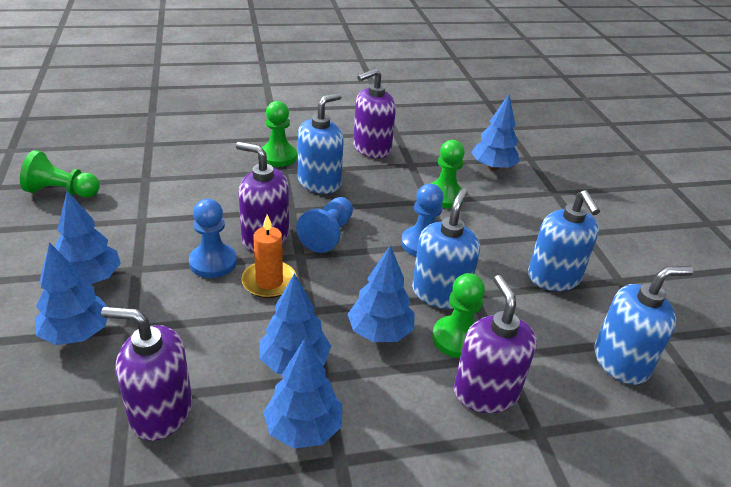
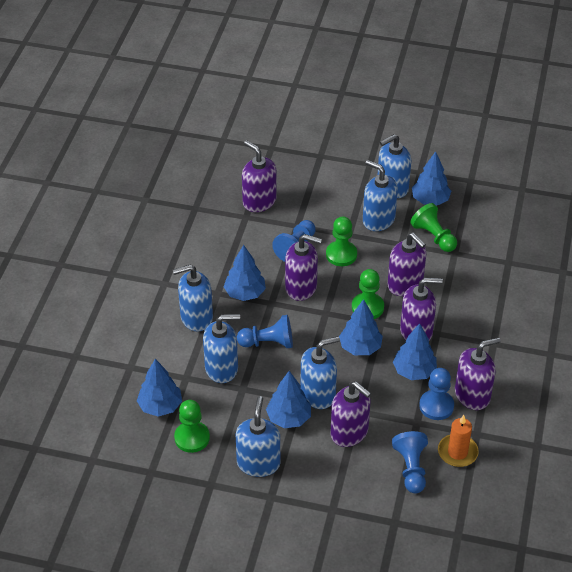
blue pawn: [189,199,237,278] [296,197,353,253] [401,184,444,257] = 3 -> [237,315,293,348] [272,220,316,262] [392,431,428,494] [419,368,454,420] = 4
blue soap dispenser: [298,93,344,194] [412,188,480,309] [528,190,600,291] [594,266,693,385] = 4 -> [173,265,213,332] [203,314,240,383] [236,396,280,477] [300,336,340,409] [363,160,398,231] [378,134,411,198] = 6
purple soap dispenser: [101,307,192,441] [236,142,289,252] [353,68,396,158] [454,275,537,413] = 4 -> [242,141,277,212] [285,234,322,301] [330,381,371,447] [388,233,426,296] [400,278,443,341] [455,337,501,410] = 6

